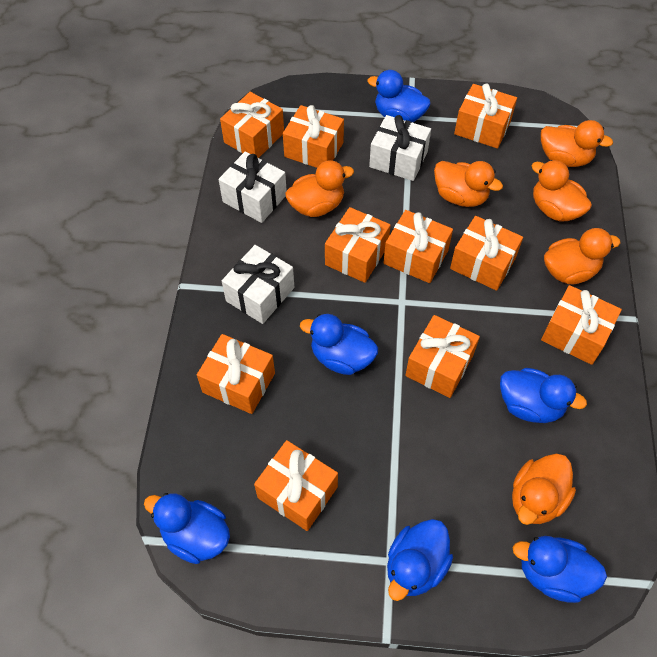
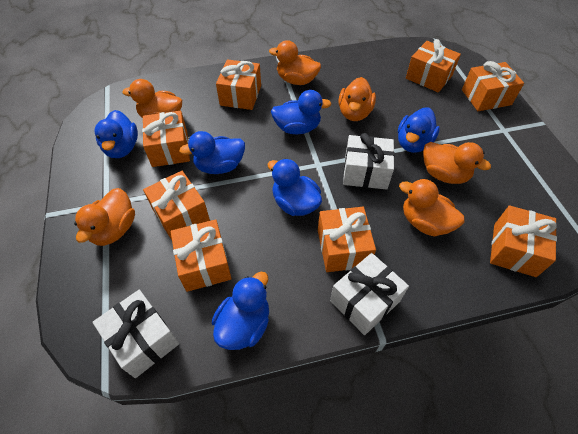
orange gift: [197,334,275,414] [220,92,284,158] [254,440,338,531] [283,105,344,168] [325,207,391,283] [383,210,453,283] [405,315,480,398] [450,216,523,291] [454,83,517,149] [541,285,622,365] = 10 -> [142,111,190,167] [143,171,210,240] [170,219,232,292] [216,59,261,110] [318,207,376,272] [406,39,461,93] [462,61,524,111] [490,205,557,277] = 8

